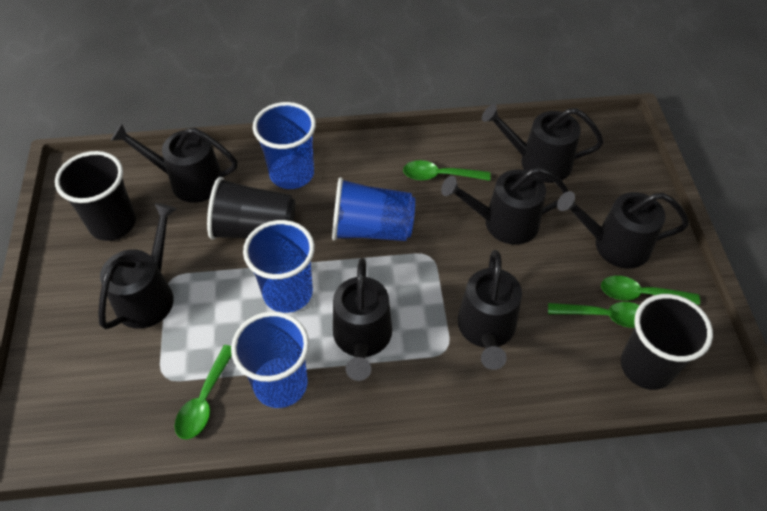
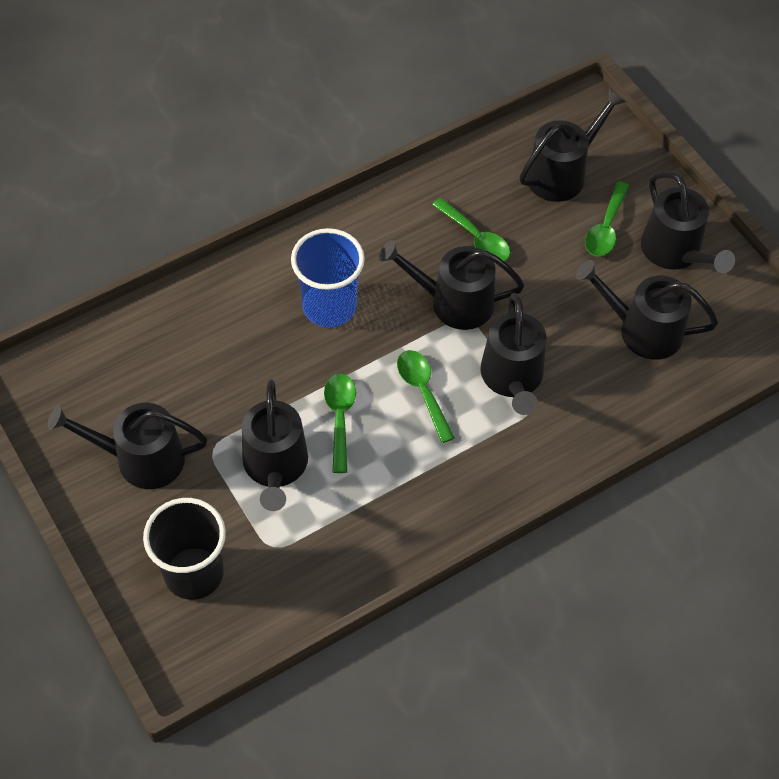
black cup: [55,151,136,241] [207,177,295,240] [621,294,713,390] = 3 -> [143,498,226,600] = 1
blue cup: [231,311,309,408] [243,220,315,313] [253,102,316,189] [332,177,415,241] = 4 -> [291,228,365,327] = 1

